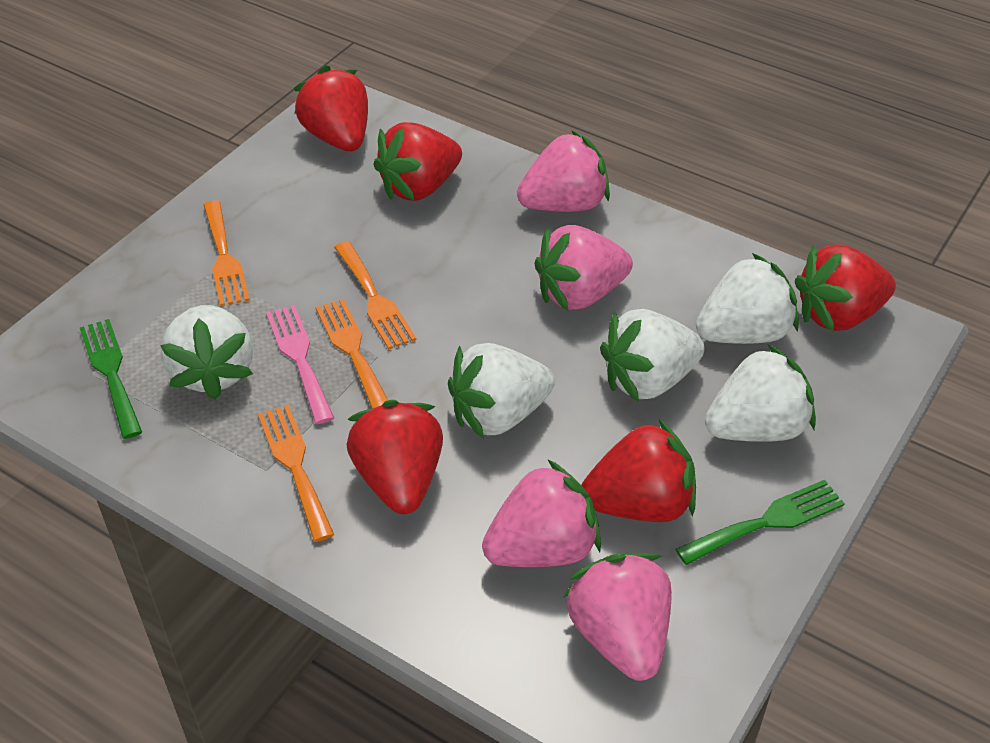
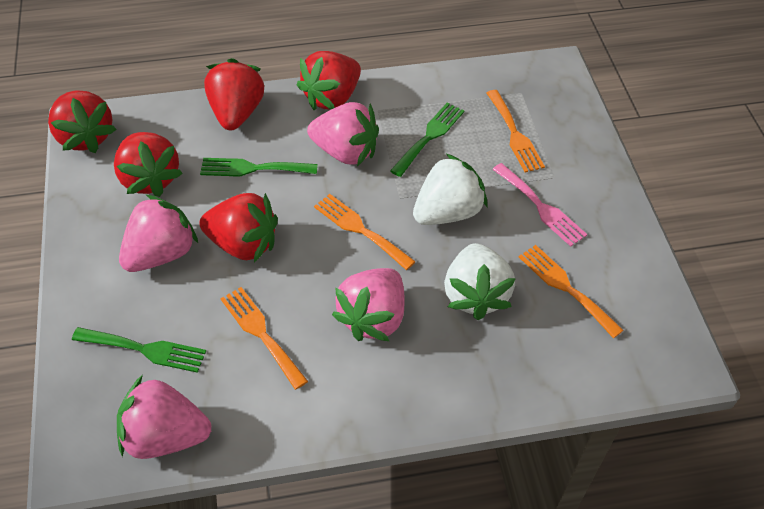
green fork: [80,319,142,439] [675,480,845,565] = 2 -> [72,327,206,373] [200,158,318,177] [390,103,464,177] = 3
white strawberry: [160,305,253,400] [448,343,555,439] [600,309,705,402] [696,253,799,344] [705,344,816,442] = 5 -> [413,154,487,225] [444,243,516,320] = 2

